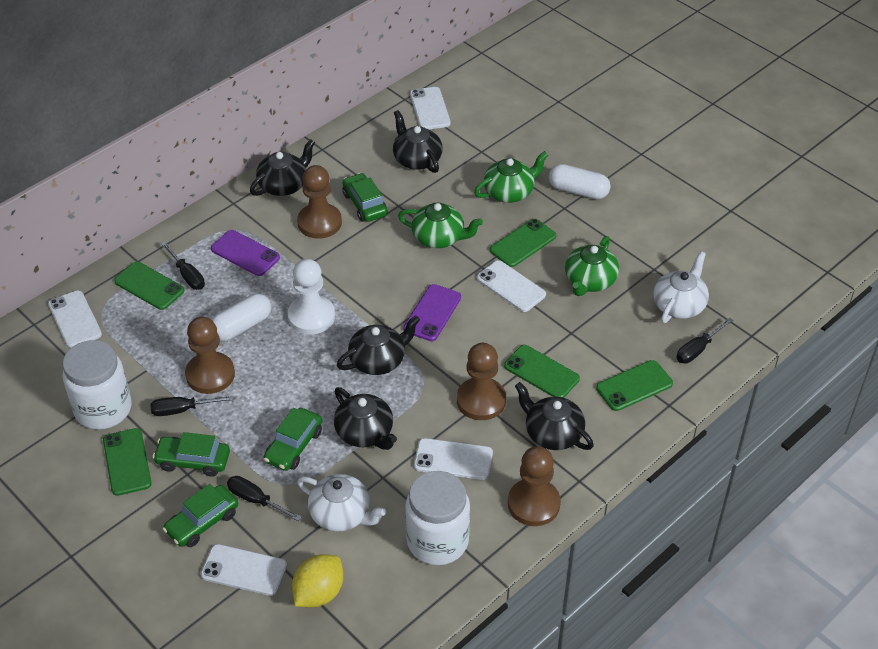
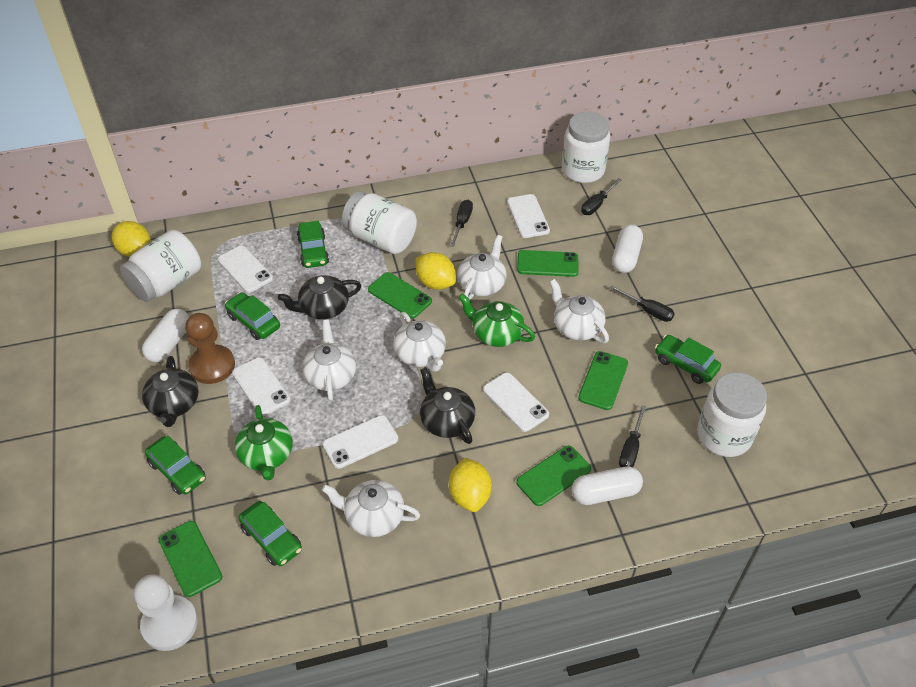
black teapot: [250,139,315,196] [334,387,397,450] [337,315,420,375] [393,110,443,173] [515,382,594,450] = 5 -> [142,356,199,427] [278,275,361,320] [420,367,475,444] = 3
brown pawn: [185,317,235,394] [297,165,342,239] [457,343,506,420] [508,446,561,526] = 4 -> [185,313,235,384] = 1
green car: [152,432,230,477] [163,484,238,547] [264,408,322,471] [343,173,388,222] = 4 -> [145,436,206,495] [225,292,280,340] [239,501,302,566] [297,221,329,268] [655,335,721,384] = 5
green teapot: [398,203,483,248] [474,151,548,203] [565,236,619,296] = 3 -> [235,405,293,480] [458,293,535,347] = 2
purple phone: [211,230,280,276] [403,284,461,341] = 2 -> none = 0
white capsule: [211,294,271,341] [549,164,611,199] = 2 -> [142,309,189,362] [572,466,643,505] [612,225,643,273] = 3
white jar: [62,340,132,430] [405,471,470,565] = 2 -> [120,230,201,302] [342,191,417,254] [562,112,610,183] [697,372,767,457] = 4
white teapot: [297,474,386,532] [653,251,709,323] = 2 -> [302,320,356,401] [322,480,420,537] [393,312,446,372] [457,235,507,300] [550,279,609,343] = 5
yellow lemon: [292,554,343,607] = 1 -> [112,221,151,257] [416,252,456,290] [449,458,492,512] = 3

